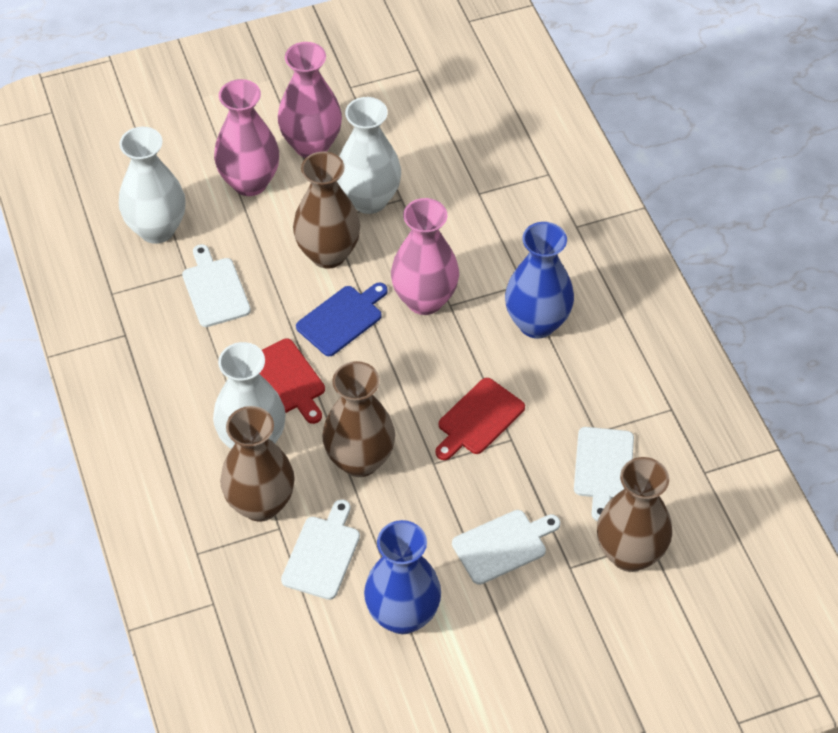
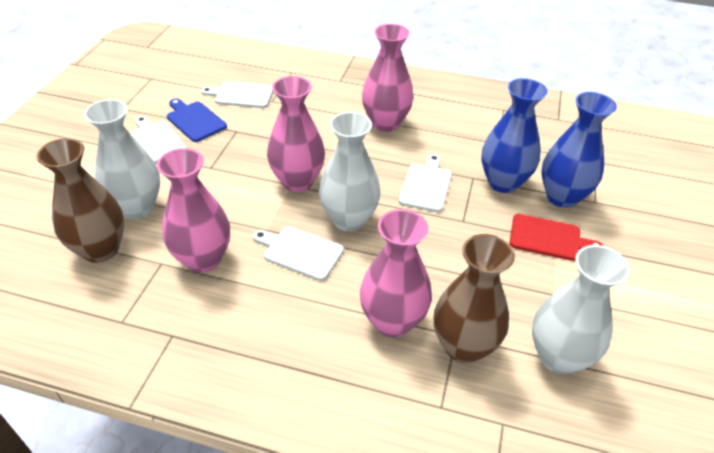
brown vase: [220,406,295,522] [293,151,360,269] [322,361,395,477] [597,457,672,572] = 4 -> [36,138,125,263] [434,234,515,363] = 2
pink vase: [214,79,279,196] [278,42,342,158] [391,198,459,315] = 3 -> [157,148,230,273] [267,76,325,192] [360,209,432,338] [362,24,413,132] = 4
red cutting board: [259,338,325,424] [435,378,525,460] = 2 -> [510,214,603,261] = 1

